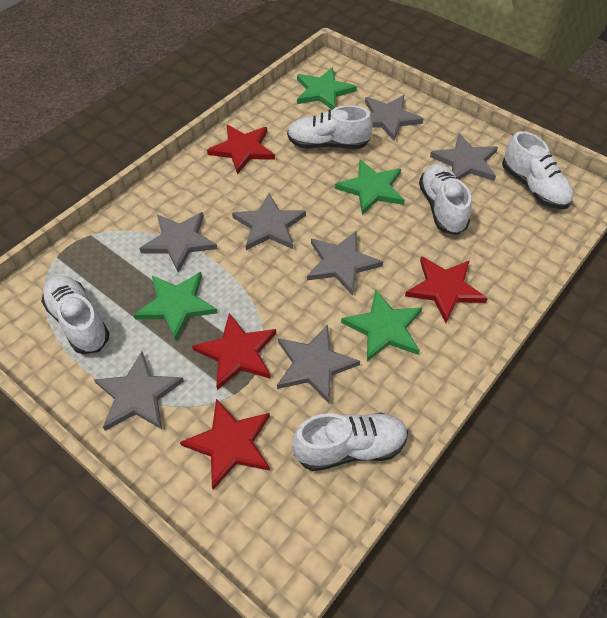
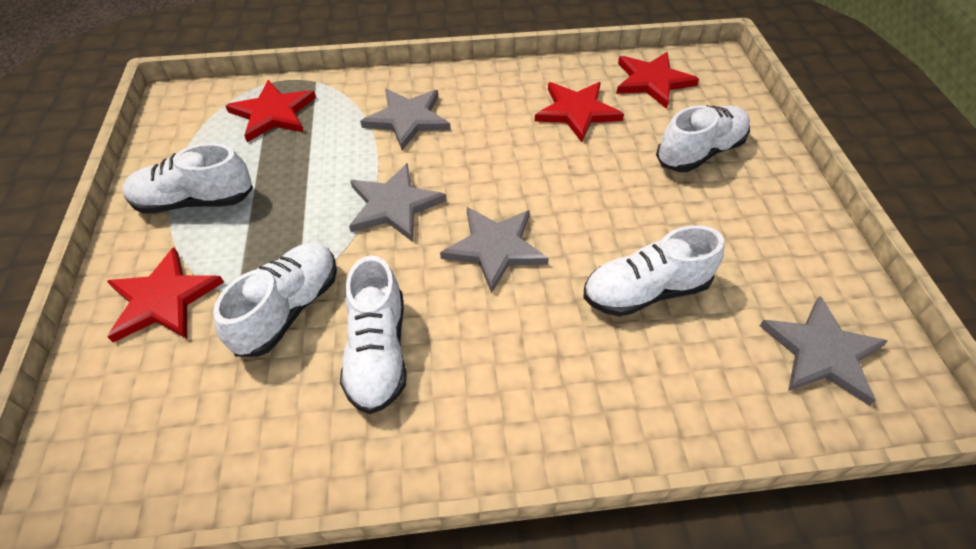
green star: [134,272,218,341] [297,67,357,110] [335,159,405,215] [341,289,422,362] = 4 -> none = 0
grey star: [94,352,184,431] [139,212,218,273] [232,193,306,250] [277,325,360,404] [307,231,383,295] [365,95,423,141] [430,133,498,181] = 7 -> [349,163,447,242] [360,89,451,150] [440,207,549,294] [760,296,888,406] = 4

